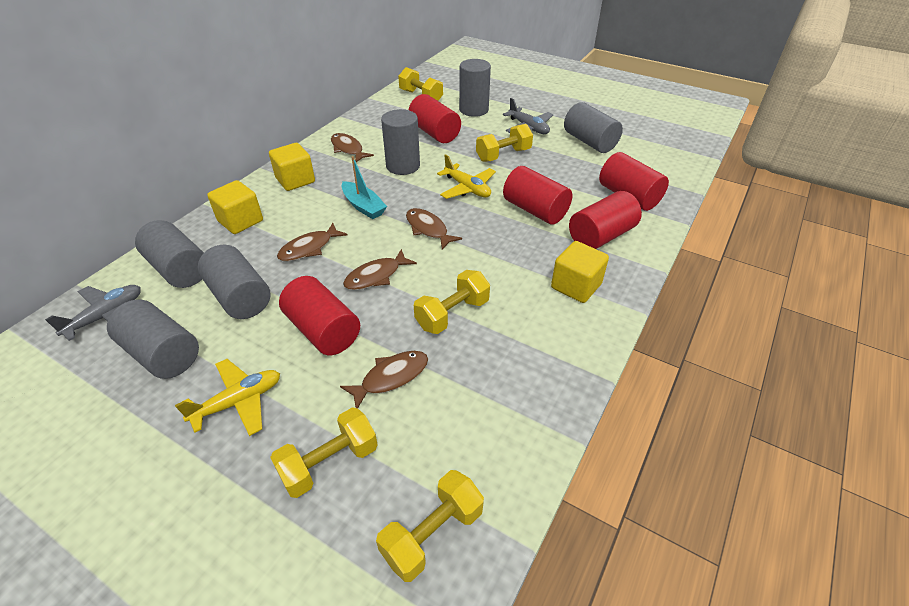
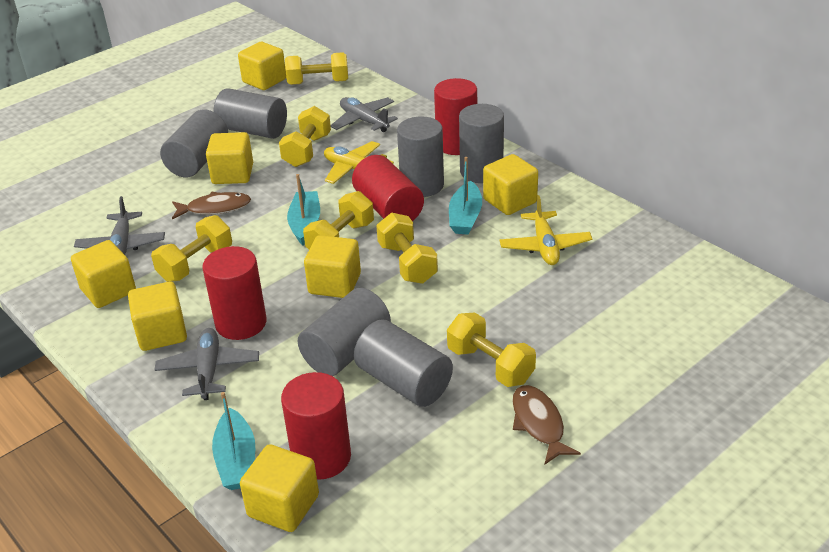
brown fish: [277,223,348,261] [331,133,374,162] [340,351,428,408] [343,249,417,290] [406,208,462,250] = 5 -> [172,192,251,220] [512,385,581,464] = 2
grey plane: [45,285,141,341] [503,98,553,134] = 2 -> [74,196,165,255] [154,328,259,400] [331,97,398,132] = 3
red cylinder: [279,276,360,355] [409,94,461,143] [503,166,572,225] [569,191,642,249] [599,152,669,211] = 5 -> [202,246,267,340] [281,372,351,480] [352,155,424,221] [434,78,477,155] = 4
turquoise boat: [342,156,387,219] = 1 -> [212,392,255,490] [287,174,320,246] [449,157,482,235] = 3
yellow cube: [207,180,263,234] [269,143,315,191] [551,241,609,303] = 3 -> [71,240,136,308] [128,282,187,351] [206,132,253,184] [238,42,286,90] [240,444,319,532] [304,235,361,298] [483,154,538,215] = 7
yellow dumbbell: [270,407,378,498] [376,470,484,582] [398,67,443,101] [414,270,490,334] [476,124,533,162] = 5 -> [151,215,232,282] [279,106,331,167] [285,52,348,85] [303,191,374,249] [376,213,438,284] [447,313,536,387] = 6

